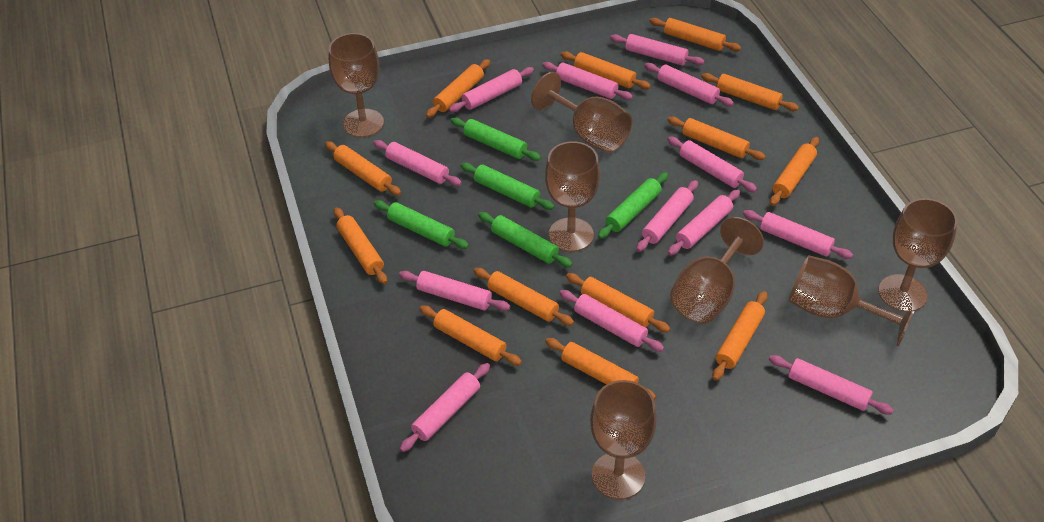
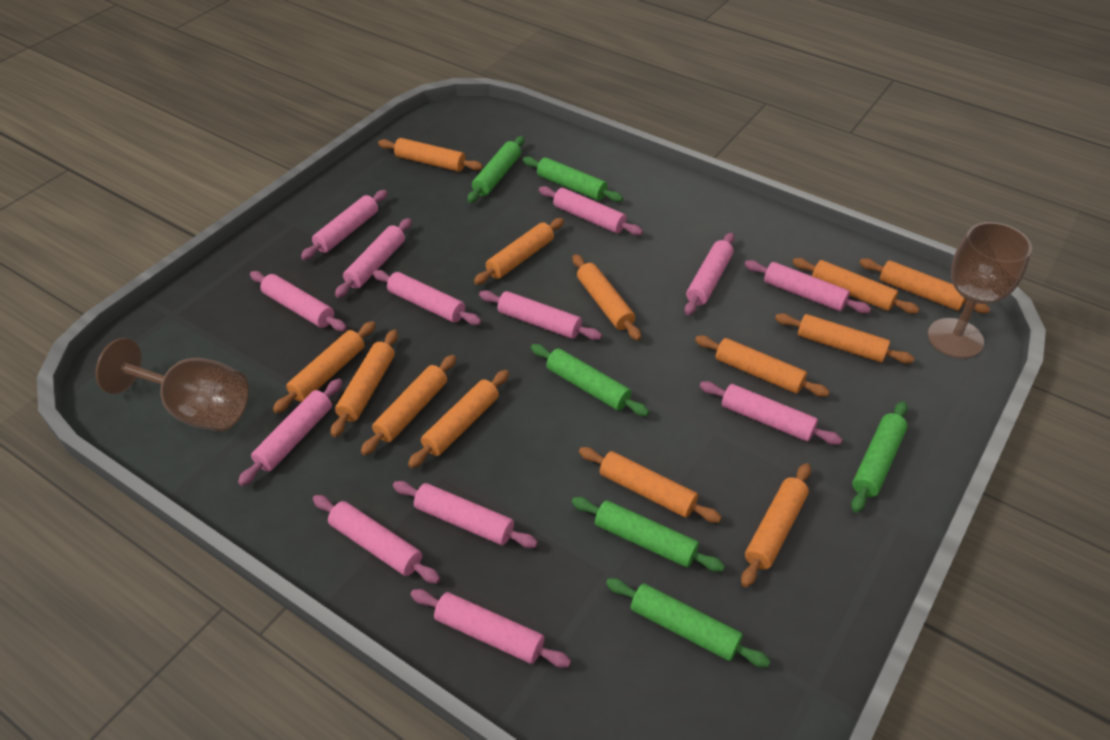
brown goblet: [329,33,384,138] [531,72,632,153] [545,141,600,252] [590,380,657,500] [670,217,764,324] [789,255,919,346] [878,198,957,312] = 7 -> [95,338,249,431] [928,222,1032,358] = 2
green rolling pin: [374,200,469,249] [450,117,541,161] [461,163,555,210] [478,212,573,267] [598,172,668,239] = 5 -> [467,136,524,203] [523,156,623,202] [531,344,649,416] [572,497,725,572] [606,578,771,668] [851,401,908,513] = 6

